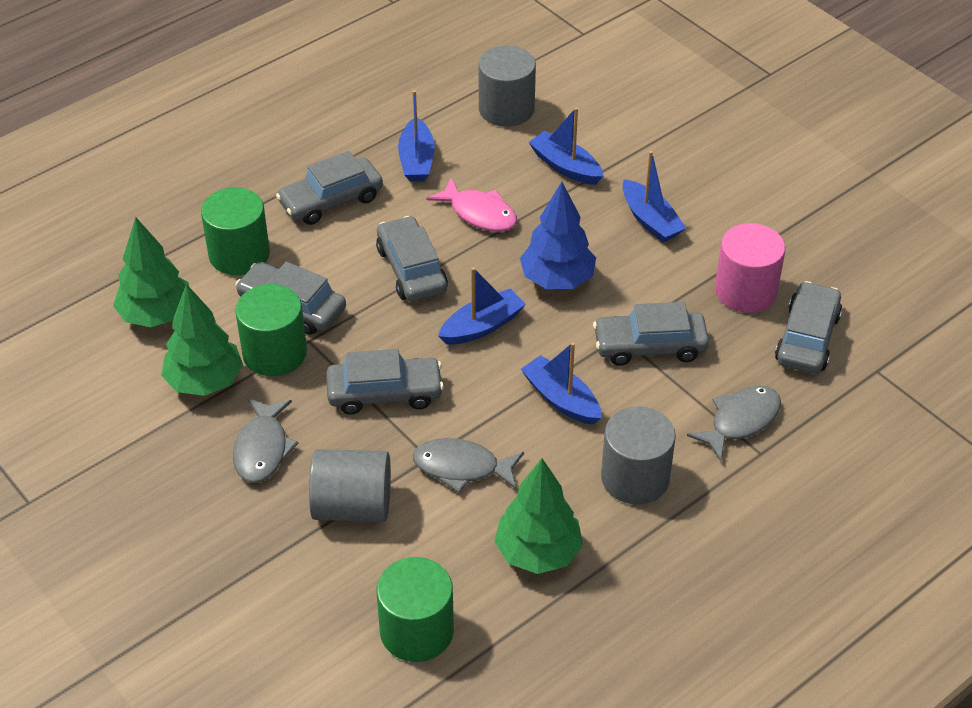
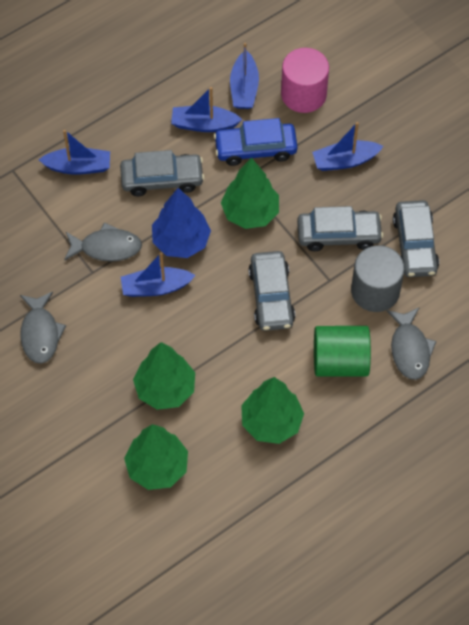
blue car: none = 0 -> [214,118,298,166] = 1
green cylinder: [201,187,270,275] [235,284,307,376] [376,557,454,662] = 3 -> [314,326,371,377] = 1
green tree: [113,217,189,327] [161,284,243,396] [494,458,583,574] = 3 -> [124,424,188,490] [133,342,195,410] [221,158,279,229] [241,377,304,444] = 4
grey car: [235,262,346,335] [276,151,383,225] [326,349,444,415] [376,216,448,302] [593,302,709,366] [775,281,842,374] = 6 -> [120,150,205,196] [248,251,295,331] [297,206,383,251] [393,200,439,277] = 4
grey cylinder: [309,449,391,522] [479,45,536,127] [601,406,676,505] = 3 -> [351,245,405,312] = 1
pink fish: [427,177,517,232] = 1 -> none = 0

